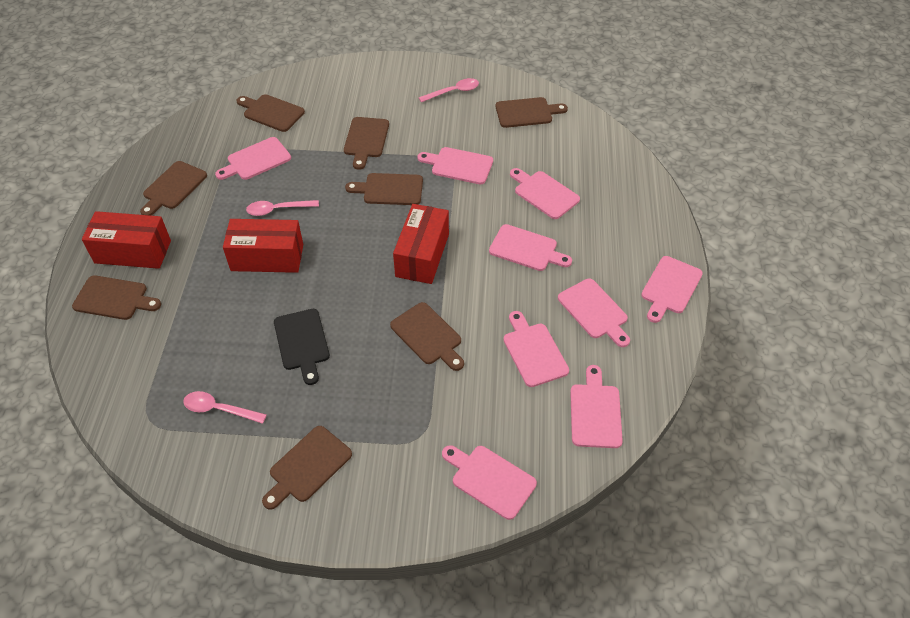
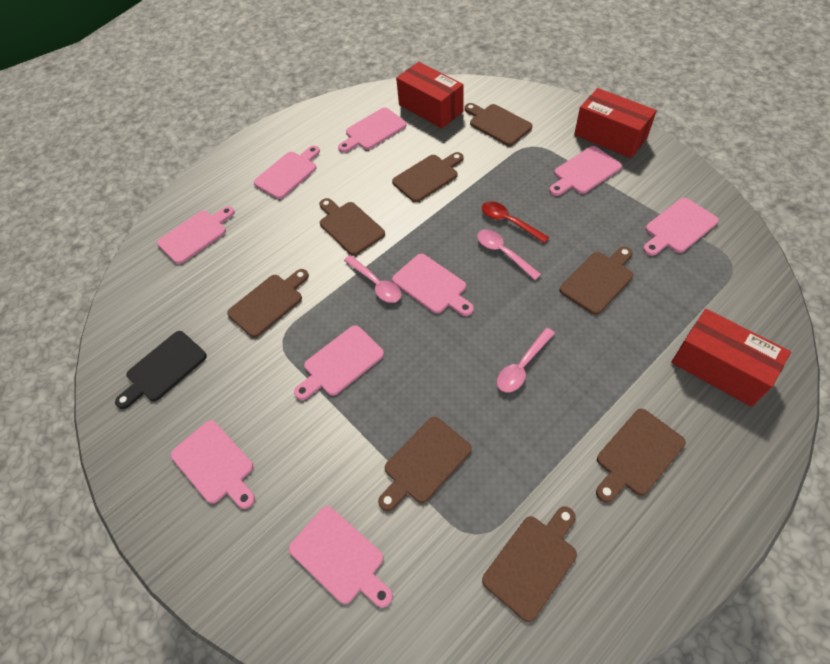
red spoon: none = 0 -> [482,201,549,243] = 1

